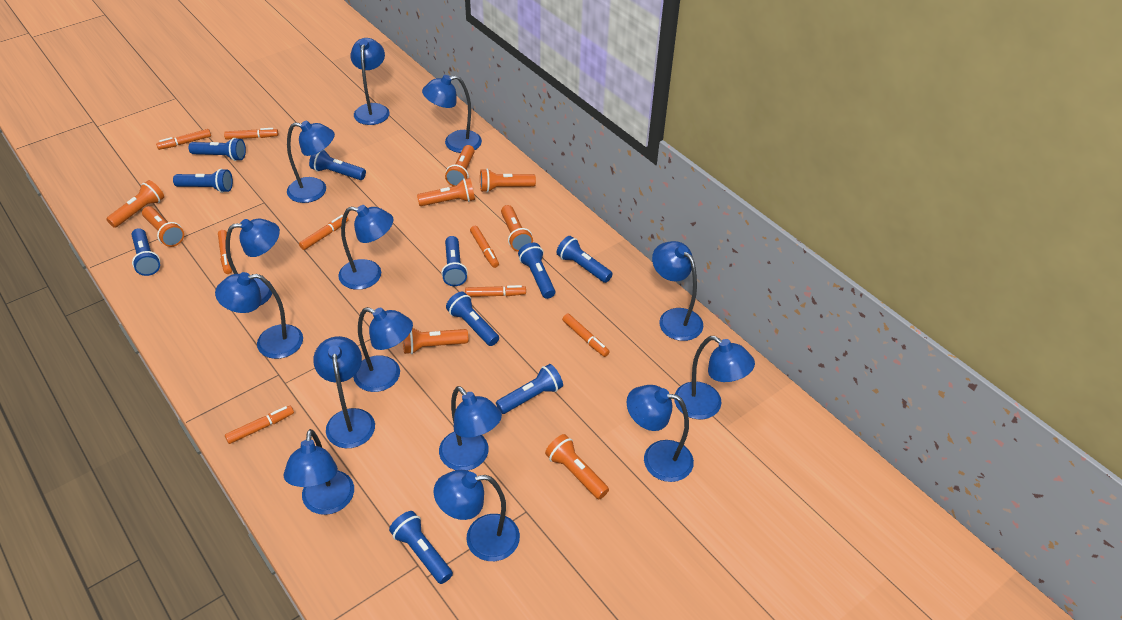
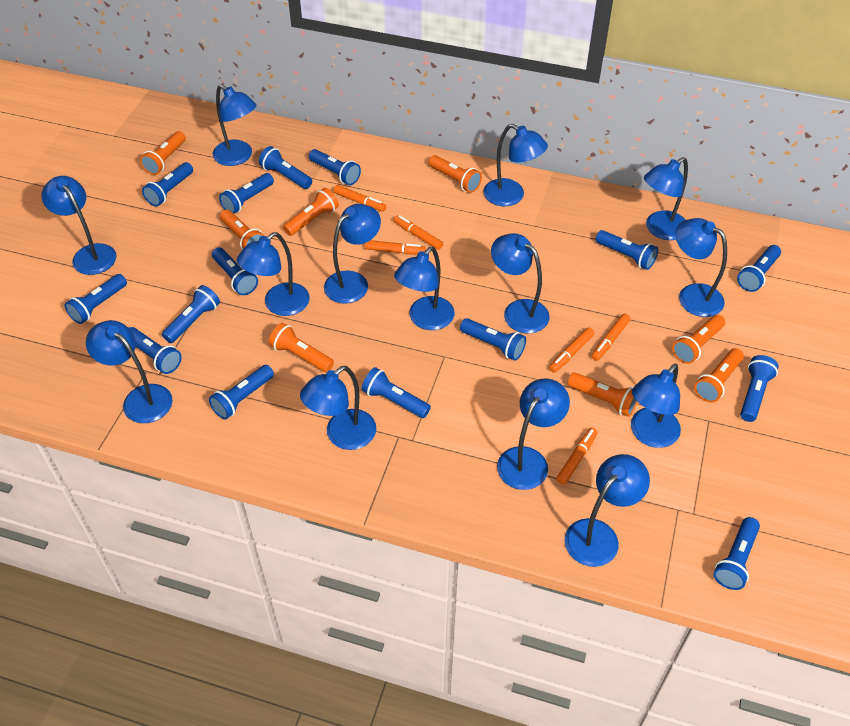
blue flashlight: [131,228,160,276] [173,169,233,193] [189,138,246,161] [309,149,366,180] [389,511,453,584] [441,236,468,286] [446,292,499,346] [496,364,563,414] [518,243,555,299] [556,236,613,283] = 10 -> [65,274,127,324] [129,327,182,374] [142,162,193,206] [162,285,220,343] [209,365,274,419] [212,247,258,295] [219,173,274,214] [259,146,312,189] [309,149,361,185] [362,367,431,418] [460,318,526,361] [596,230,658,270] [714,517,760,590] [737,245,781,292] [740,355,779,422] = 15
orange marker: [156,129,211,150] [218,230,232,274] [224,128,278,140] [225,406,294,444] [299,215,349,250] [465,285,526,297] [470,226,499,268] [562,314,610,357] = 8 -> [334,185,386,212] [365,240,425,255] [394,215,443,250] [549,327,595,373] [556,428,598,485] [591,314,630,361] = 6

